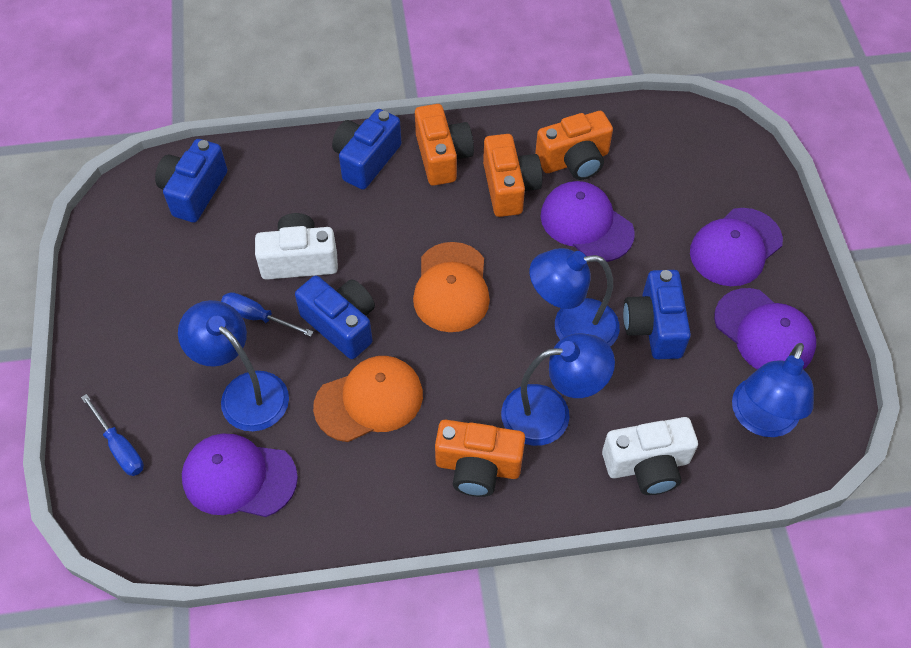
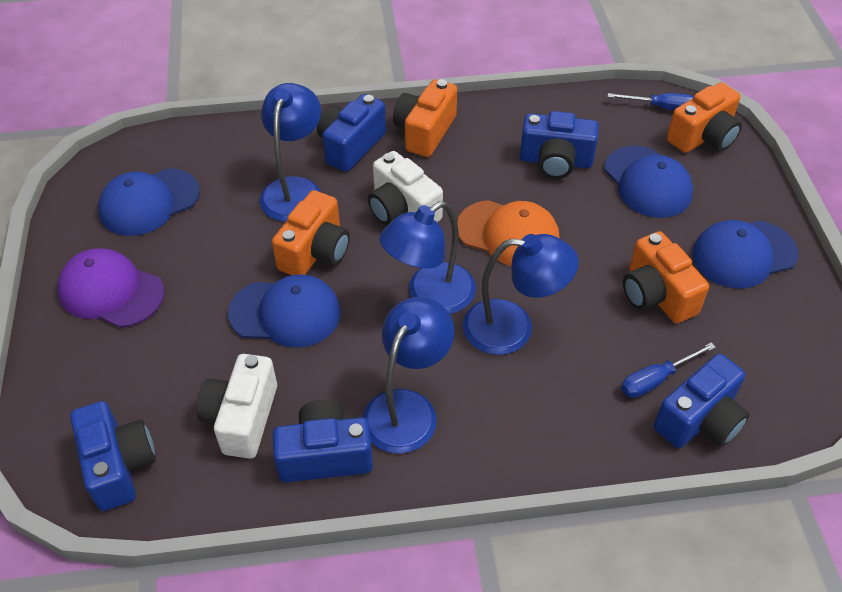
blue camera: [155,139,227,223] [295,276,375,359] [332,109,402,190] [623,270,691,359] = 4 -> [70,401,156,511] [273,400,373,482] [317,94,386,172] [520,111,599,179] [654,353,750,448] = 5
blue cap: none = 0 -> [98,168,200,236] [228,274,341,348] [604,146,693,218] [692,220,799,289] = 4
orange cap: [313,356,423,442] [413,242,490,332] = 2 -> [457,200,560,266] = 1
purple cap: [182,433,298,517] [540,181,635,262] [690,208,783,286] [714,288,816,370] = 4 -> [57,248,165,328] = 1

